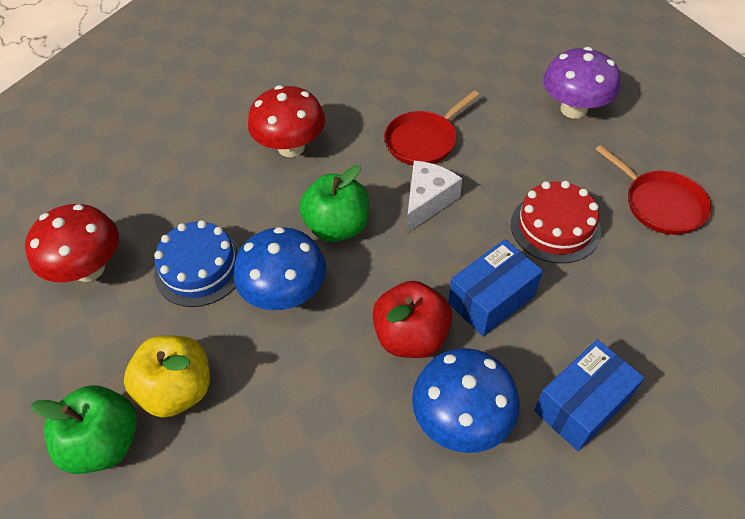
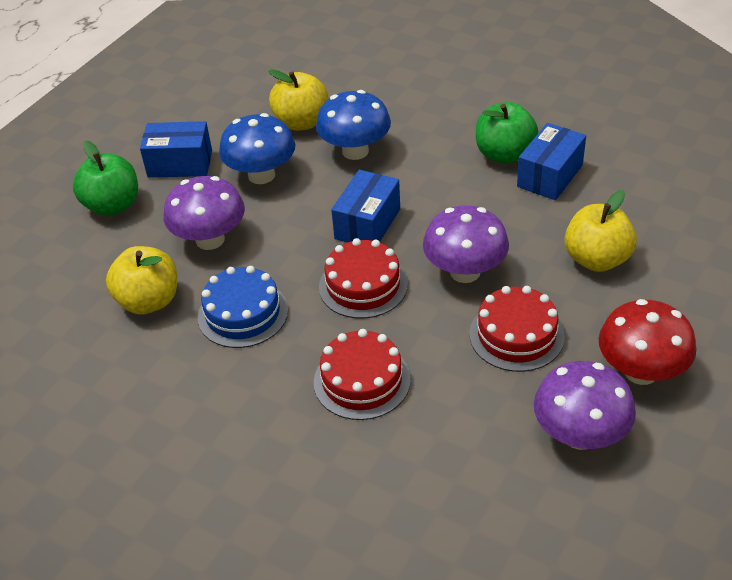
blue box: [448,239,543,336] [534,339,645,451] = 2 -> [140,121,212,178] [331,170,400,243] [517,123,586,200] = 3
purple mushroom: [543,47,620,118] = 1 -> [164,176,245,250] [423,205,509,283] [534,361,636,450] = 3
red apple: [372,281,452,358] = 1 -> none = 0
red cake: [511,181,601,263] = 1 -> [314,329,411,420] [319,238,408,319] [470,286,565,372] = 3
red mushroom: [25,204,119,282] [248,85,325,157] = 2 -> [598,299,696,385] = 1
red pan: [384,90,479,165] [595,145,712,235] = 2 -> none = 0
white cheese: [407,161,462,233] = 1 -> none = 0
yellow apple: [124,335,210,418] = 1 -> [106,246,177,315] [269,69,328,131] [564,190,637,272] = 3

